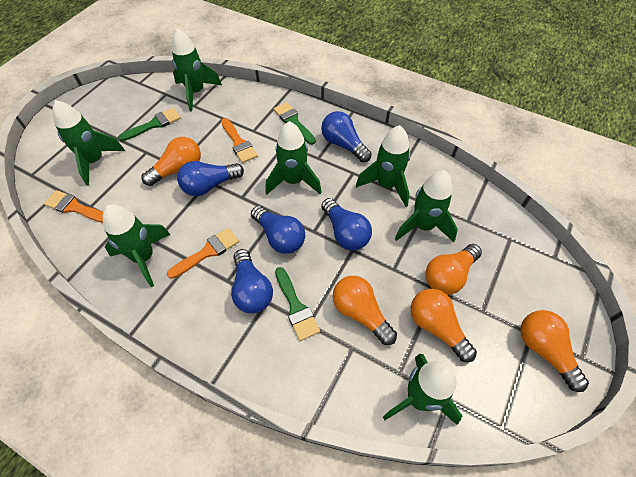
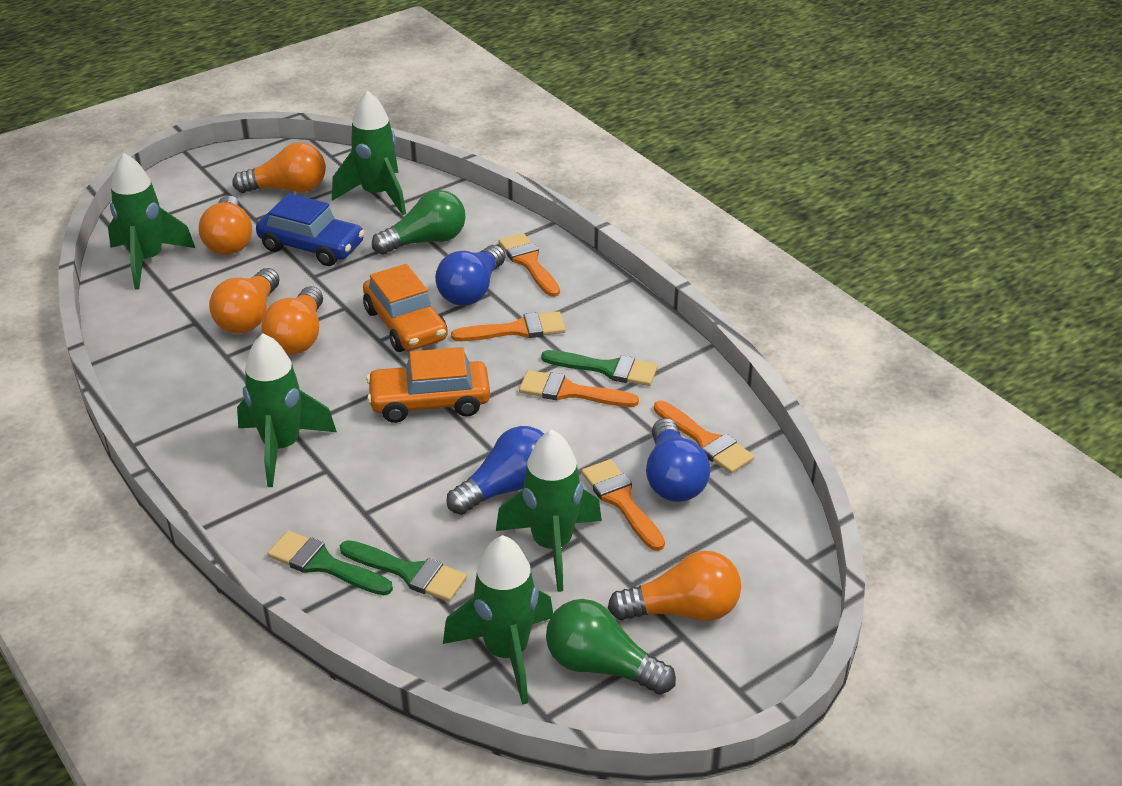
blue car: none = 0 -> [256,194,365,266] = 1
blue light bulb: [177,161,244,196] [231,249,273,313] [251,206,305,254] [321,111,372,162] [321,198,372,250] = 5 -> [435,245,505,305] [446,426,544,515] [646,418,710,502] = 3
green light bulb: none = 0 -> [372,190,465,255] [546,599,676,695] = 2
green rocket: [52,100,125,185] [103,205,171,287] [172,28,222,111] [265,121,322,195] [356,125,410,207] [383,354,462,425] [395,170,458,242] = 7 -> [108,153,195,290] [237,333,337,487] [332,91,406,215] [443,535,553,705] [496,429,602,592] = 5
orange brush: [44,190,103,223] [167,228,239,279] [221,118,258,163] = 3 -> [451,311,566,341] [498,233,560,297] [519,370,639,407] [581,459,665,551] [654,400,754,474] = 5
orange car: none = 0 -> [363,264,448,352] [366,347,490,423] = 2

